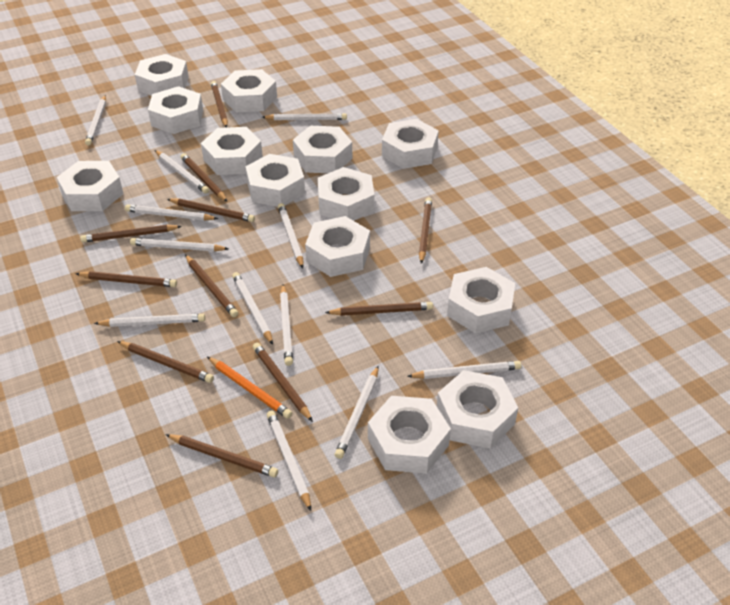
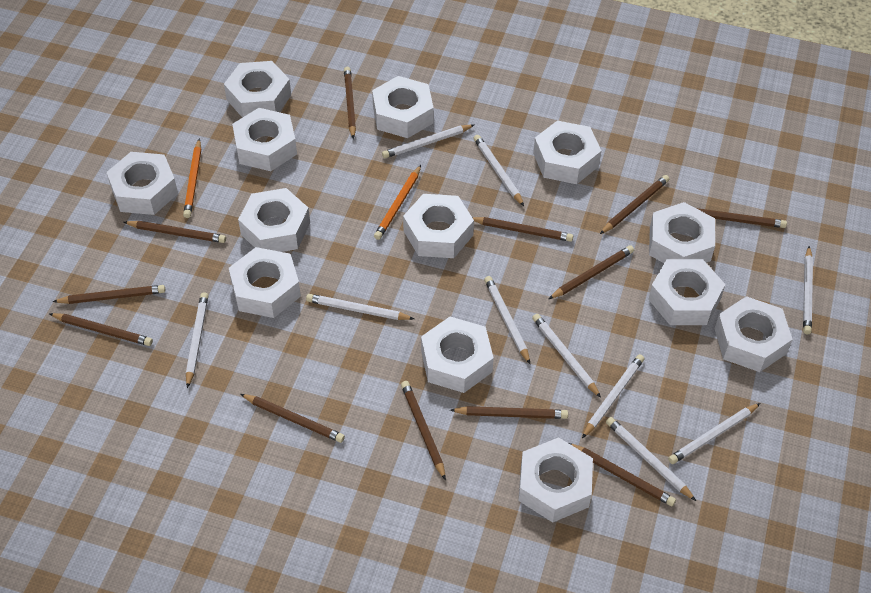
brown pencil: [75,271,177,287] [80,225,182,243] [117,341,214,383] [165,434,278,477] [167,199,255,222] [180,153,227,202] [185,255,238,317] [211,81,228,128] [253,343,313,422] [325,302,433,316] [419,197,432,264] = 11 -> [50,313,153,346] [52,285,165,304] [124,221,226,243] [240,394,345,443] [344,67,356,139] [401,381,446,480] [450,406,568,419] [472,217,573,242] [549,245,634,299] [569,443,676,506] [600,175,669,234] [696,208,787,228] = 12
orange pencil: [207,357,292,419] = 1 -> [183,138,201,218] [374,165,421,240] = 2
white pencil: [85,95,106,146] [94,314,205,327] [125,204,218,220] [130,238,229,251] [155,150,209,194] [232,272,273,345] [262,113,347,120] [267,410,311,511] [278,203,304,268] [280,284,293,366] [335,366,379,459] [407,361,521,379] = 12 -> [186,292,208,388] [306,294,414,320] [382,125,474,158] [473,135,524,206] [484,276,530,364] [532,314,601,398] [582,354,644,438] [606,417,696,501] [668,403,760,464] [803,246,813,334] = 10

